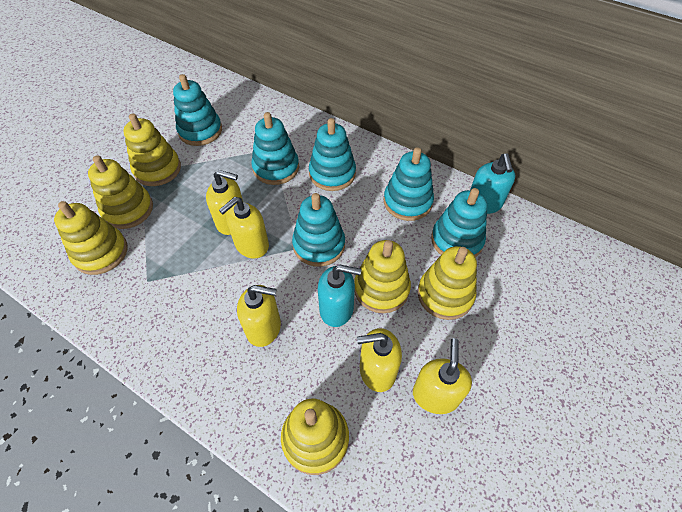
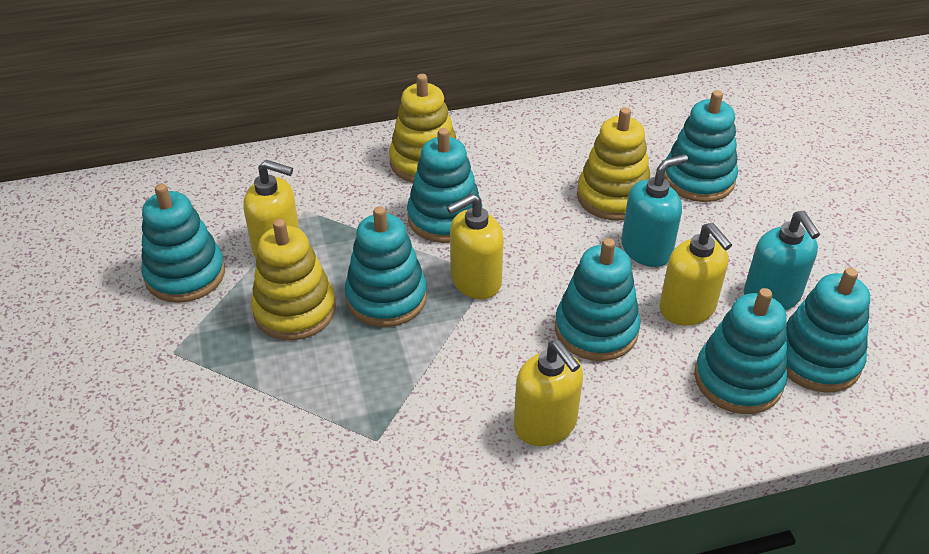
turquoise stacking toy: [173,74,222,146] [251,112,299,185] [292,193,345,267] [309,118,356,191] [384,147,434,221] [431,188,487,257] = 6 -> [141,183,225,303] [345,206,427,327] [407,128,482,243] [555,238,641,361] [664,90,738,202] [694,288,788,414] [786,268,870,393] = 7
yellow soap dispenser: [206,170,243,235] [219,197,269,259] [237,285,281,347] [357,328,402,392] [413,338,472,414] = 5 -> [243,160,299,258] [447,194,504,299] [514,340,583,446] [660,223,732,325] = 4
yellow stacking toy: [54,201,128,275] [88,155,153,229] [124,113,181,186] [281,399,349,475] [354,240,411,313] [418,246,477,320] = 6 -> [251,219,336,341] [389,74,456,183] [577,107,650,221] = 3

